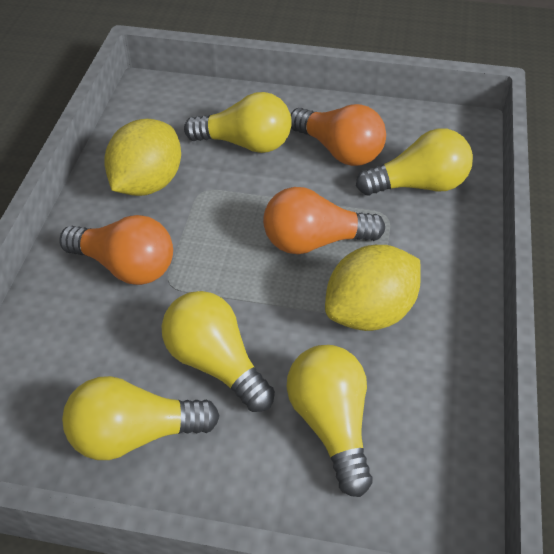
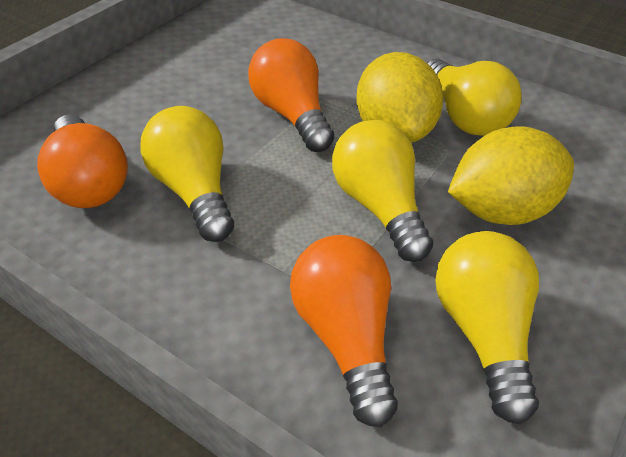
yellow light bulb: [62,376,220,460] [161,291,275,412] [184,92,292,153] [287,345,373,497] [356,128,473,196] = 5 -> [140,106,234,242] [332,120,433,262] [427,59,522,136] [435,231,539,425] = 4

